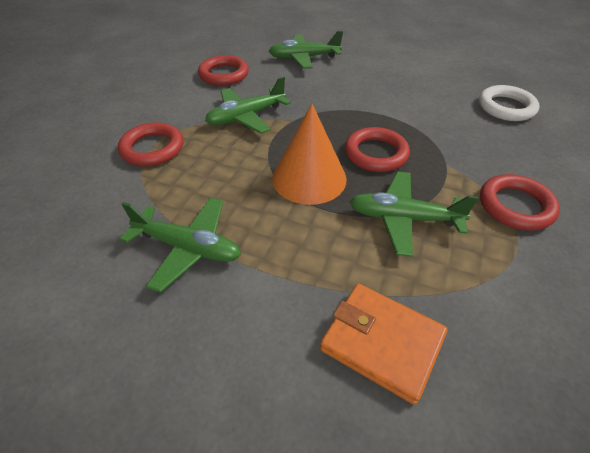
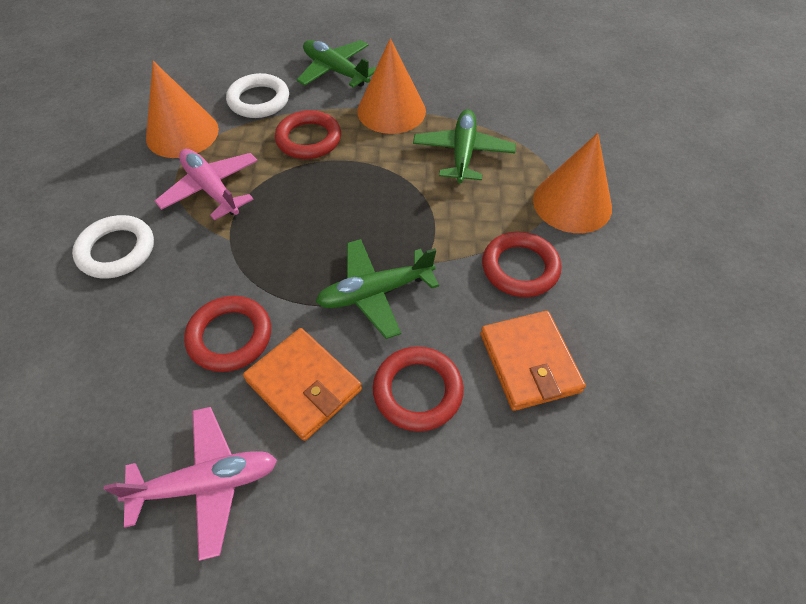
green plane: [120,197,241,293] [205,77,291,134] [269,31,343,69] [349,172,478,257] = 4 -> [297,40,376,87] [316,239,439,339] [413,109,516,183] = 3
orange cone: [272,104,347,205] = 1 -> [146,61,219,158] [357,38,426,134] [533,133,612,233] = 3
orange wallet: [320,283,448,405] = 1 -> [243,328,362,441] [480,311,586,411] = 2
pink plane: none = 0 -> [104,407,277,561] [155,149,257,220] = 2
white ring: [479,85,540,121] = 1 -> [72,215,154,279] [226,73,289,118] = 2

